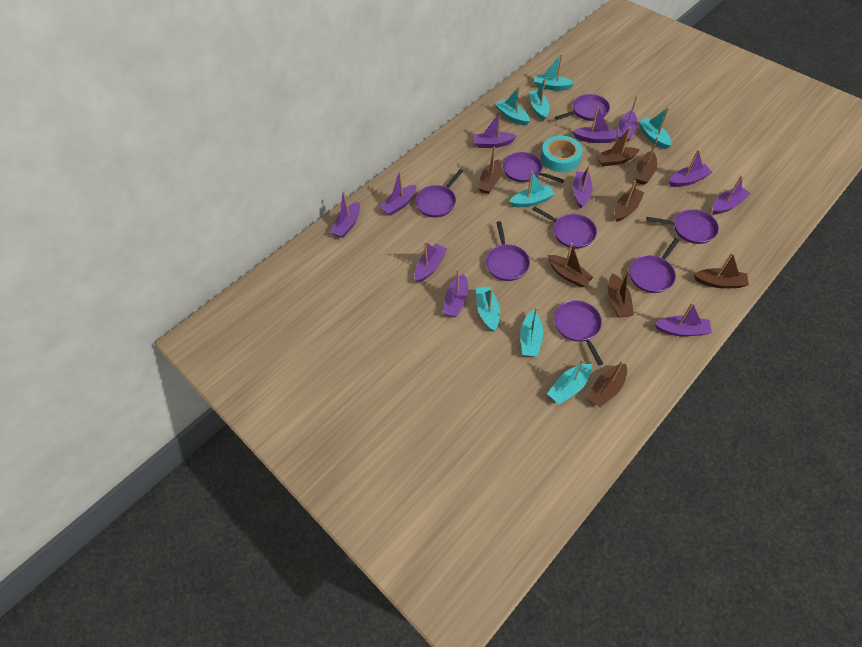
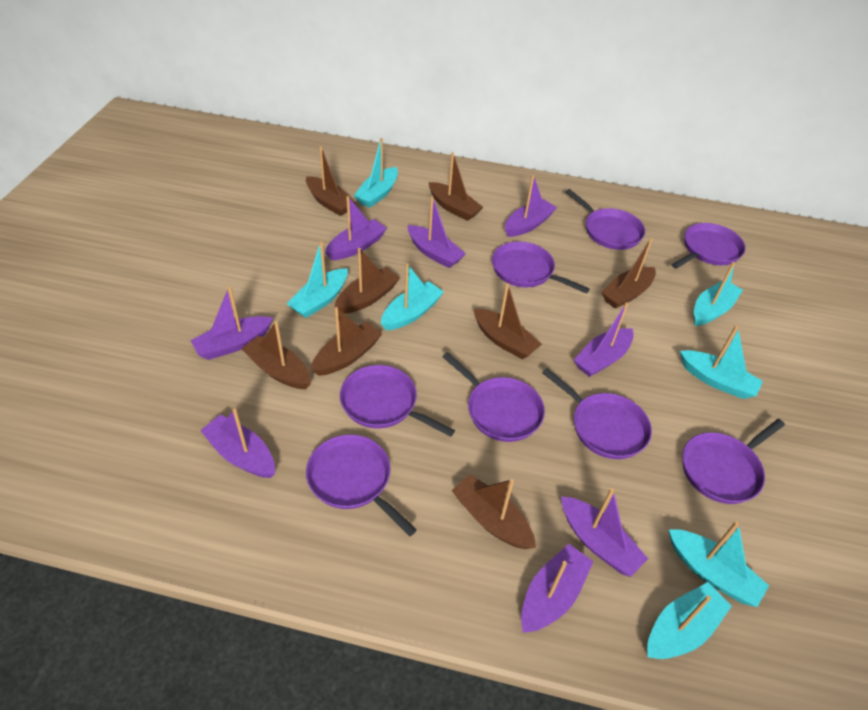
purple boat: [330,191,360,238] [380,171,416,216] [414,241,447,283] [443,268,468,317] [473,111,516,148] [573,106,617,143] [573,165,592,208] [618,95,638,142] [655,303,712,336] [669,149,712,187] [713,175,751,214] = 11 -> [190,286,273,360] [200,408,275,478] [325,196,387,260] [408,196,466,268] [505,175,557,237] [521,544,594,633] [561,488,648,577] [574,302,634,377] = 8
turquoise boat: [476,286,500,331] [495,86,530,126] [509,171,555,207] [520,307,543,357] [529,79,550,121] [534,54,575,91] [547,359,591,405] [638,107,671,149] = 8 -> [287,241,348,318] [354,138,398,208] [381,264,444,330] [647,582,732,659] [669,521,769,607] [680,325,763,399] [694,262,743,326] = 7
turquoise tape: [541,136,583,172] = 1 -> none = 0

